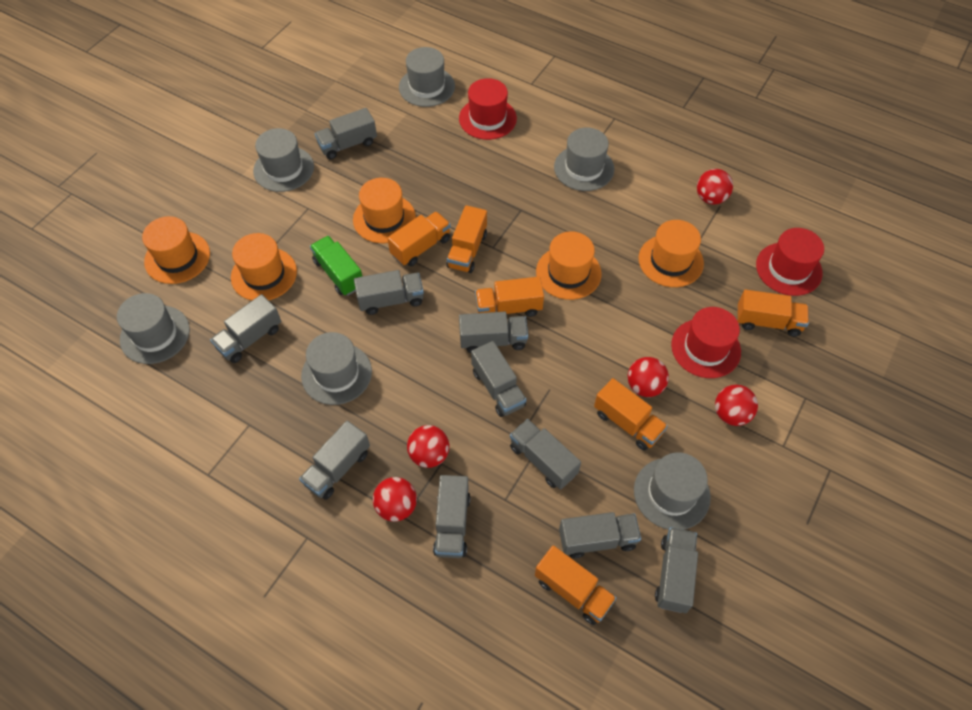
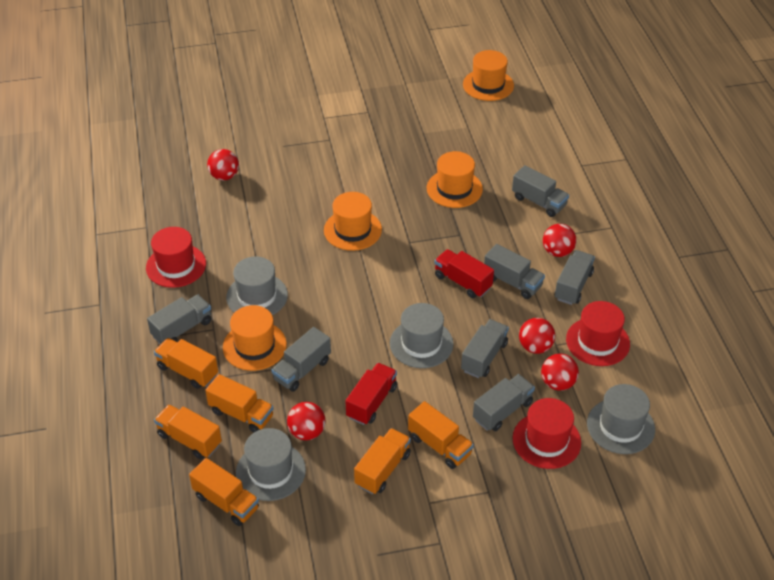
green truck: [310,236,362,296] = 1 -> none = 0
grey hat: [117,293,190,364] [253,128,314,192] [301,332,372,405] [399,47,455,107] [554,127,614,191] [634,452,711,530] = 6 -> [226,256,288,315] [236,428,306,501] [390,303,453,368] [587,384,655,454] = 4
grey truck: [210,294,281,363] [299,420,370,500] [315,108,377,160] [354,270,424,315] [433,475,471,558] [459,312,528,353] [471,341,526,417] [510,419,581,489] [559,512,641,558] [655,527,698,613] = 10 -> [147,295,212,345] [271,327,331,392] [461,319,509,378] [473,374,535,431] [484,244,545,299] [512,165,569,217] [555,250,595,305] = 7
orange hat: [142,216,210,284] [231,233,297,301] [353,178,416,243] [536,231,602,300] [639,220,704,287] = 5 -> [223,305,287,371] [324,192,382,251] [427,151,483,208] [463,50,514,101] = 4
red truck: none = 0 -> [346,363,397,425] [434,249,494,298] = 2

